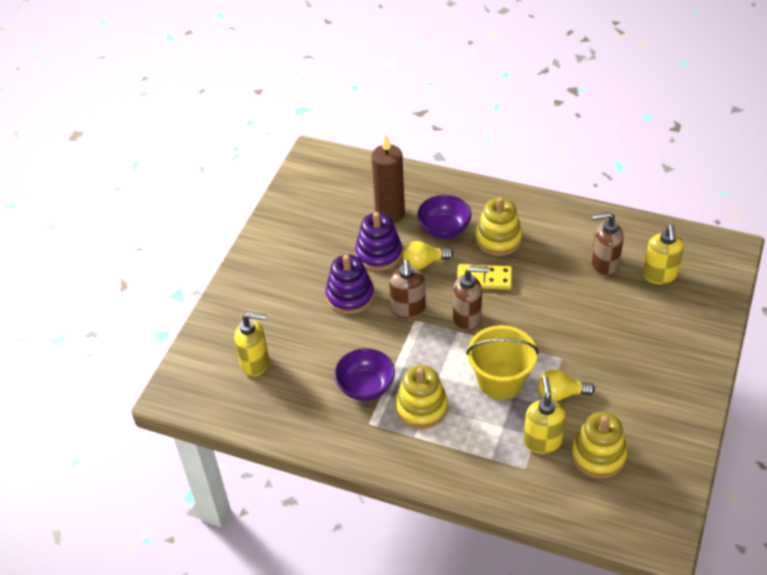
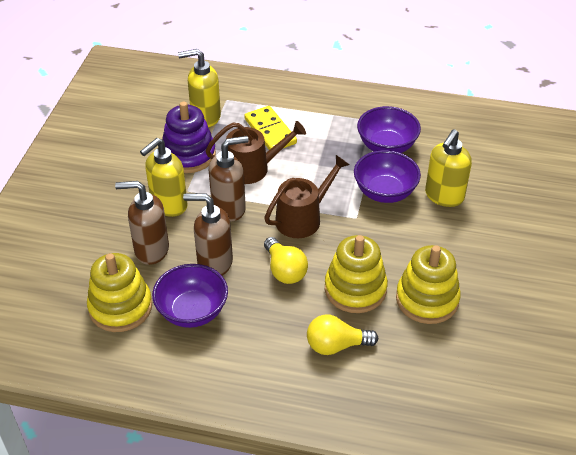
brown candle: [371,134,405,223] = 1 -> none = 0
brown watering can: none = 0 -> [206,121,306,184] [264,155,349,238] = 2
purple bowl: [334,348,395,401] [417,195,471,239] = 2 -> [152,264,228,328] [354,150,421,203] [357,106,421,153] = 3
purple stacking toy: [325,255,374,314] [355,212,402,271] = 2 -> [162,102,216,173] = 1
yellow bucket: [466,325,539,399] = 1 -> none = 0

